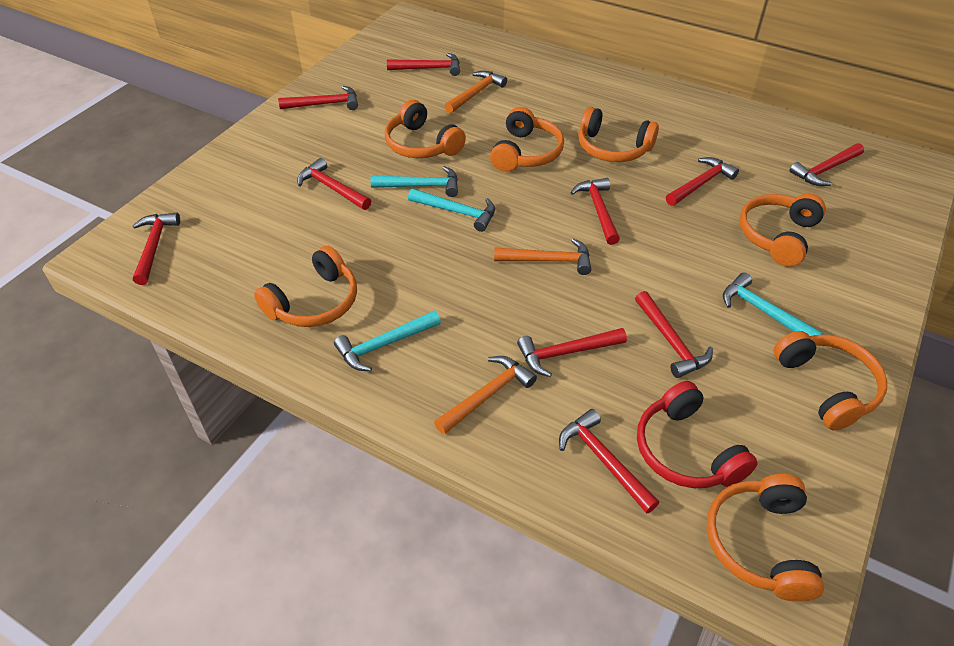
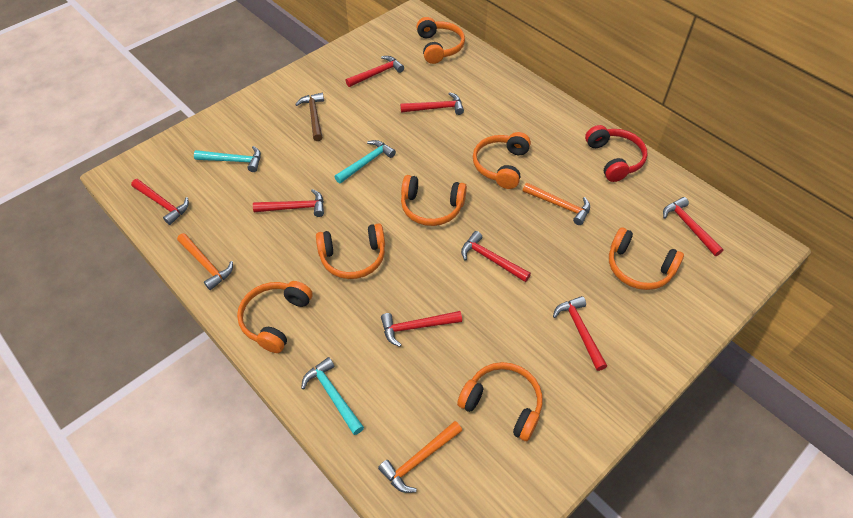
brown hammer: none = 0 -> [295,93,324,141] = 1
red hammer: [133,213,180,285] [278,86,358,110] [297,158,371,210] [387,53,460,76] [517,328,627,377] [559,409,660,514] [570,178,620,245] [635,291,713,378] [666,157,739,206] [789,143,864,186] = 10 -> [131,179,189,225] [253,189,324,217] [346,56,404,87] [381,311,462,347] [400,92,464,115] [461,231,531,282] [553,296,607,371] [663,197,724,256] = 8
turquoise hammer: [334,311,441,371] [371,166,458,197] [408,188,495,232] [723,272,823,336] = 4 -> [194,146,261,172] [301,357,364,435] [335,140,396,184] = 3

